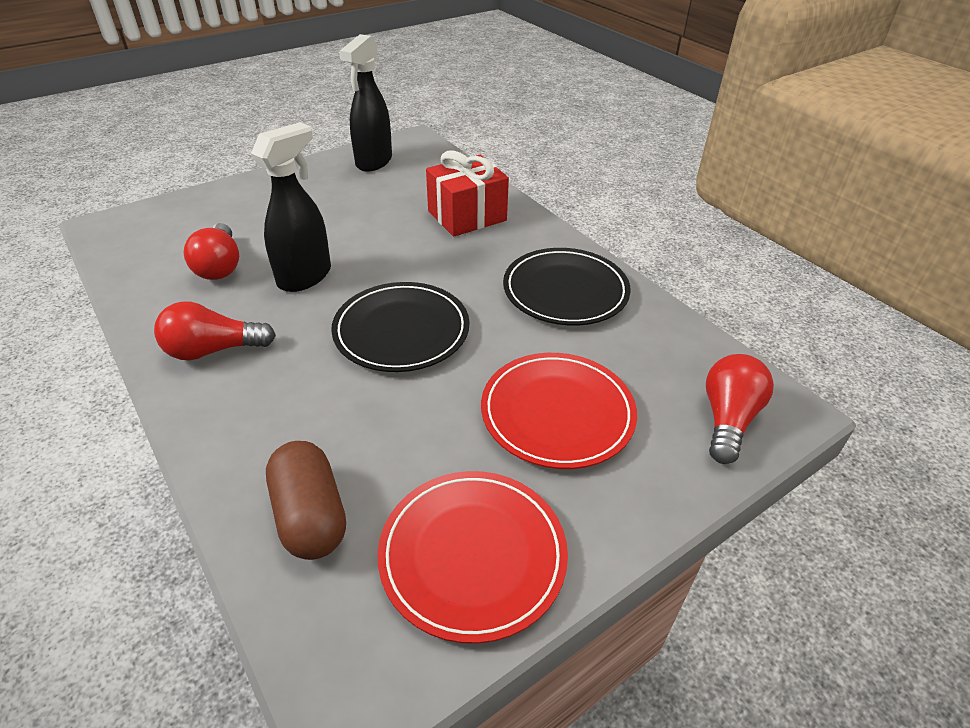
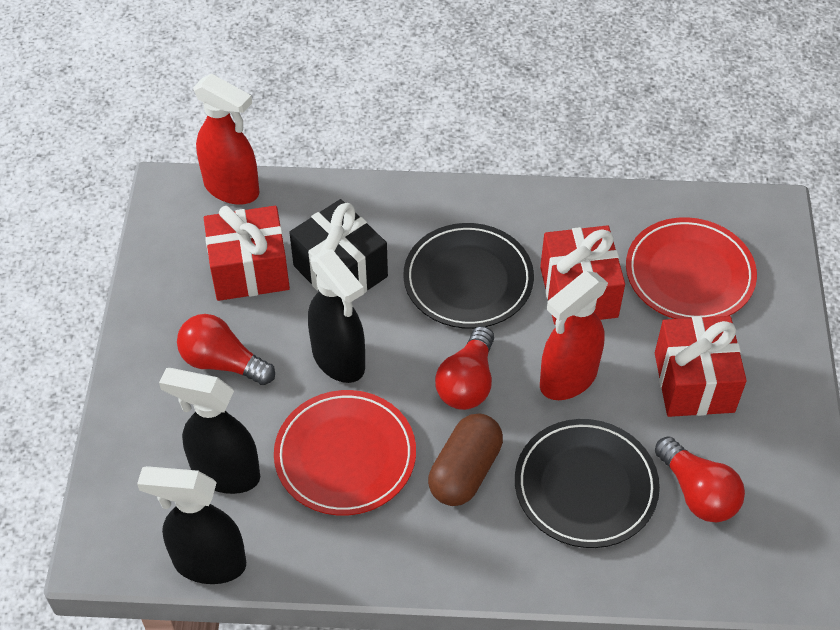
black gift: none = 0 -> [289,199,388,293] = 1
black spray bottle: [251,122,331,292] [339,34,392,172] = 2 -> [137,466,246,584] [159,368,260,494] [308,249,365,383] = 3
red gift: [426,151,509,237] = 1 -> [204,206,290,301] [540,225,625,325] [655,316,747,417] = 3
red spray bottle: none = 0 -> [193,73,260,205] [540,271,608,400] = 2

